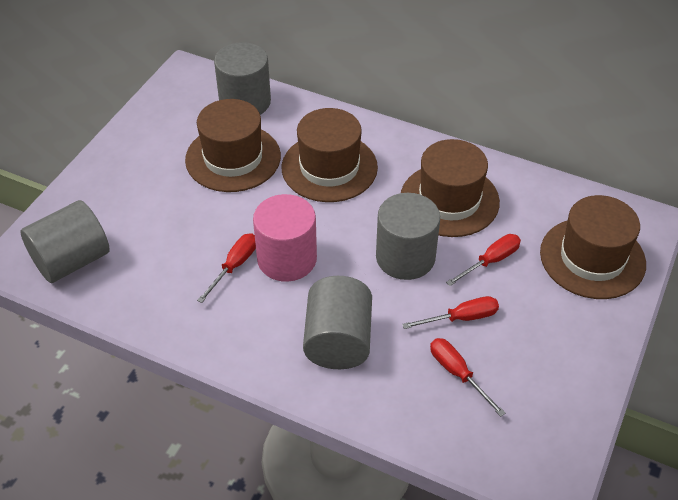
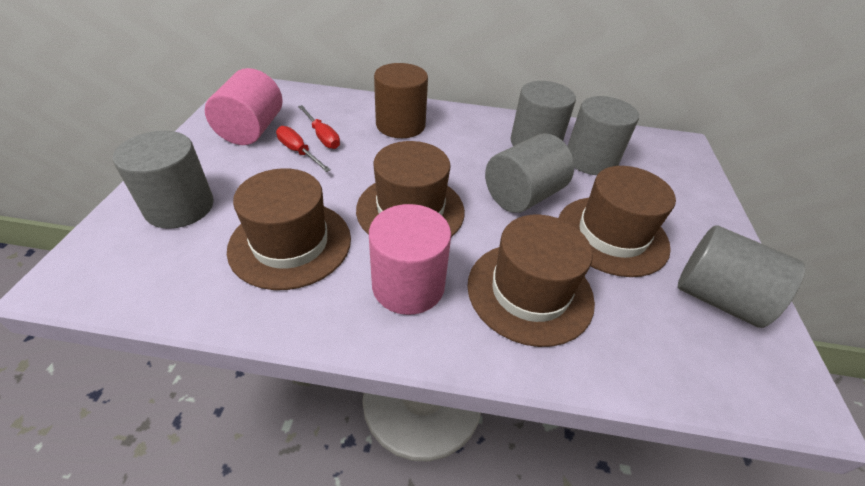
brown cylinder: none = 0 -> [374,63,428,138] = 1
grey cylinder: [20,200,110,283] [214,42,271,115] [303,276,372,369] [376,193,440,280] = 4 -> [113,131,214,229] [485,134,574,213] [510,81,576,146] [567,96,639,175] [678,225,805,328] = 5
pink cylinder: [253,194,317,282] = 1 -> [205,68,282,145] [369,204,451,315] = 2
red screwdriver: [197,233,256,303] [402,296,499,329] [430,338,505,417] [446,234,521,286] = 4 -> [276,126,331,172] [298,105,340,149] = 2

